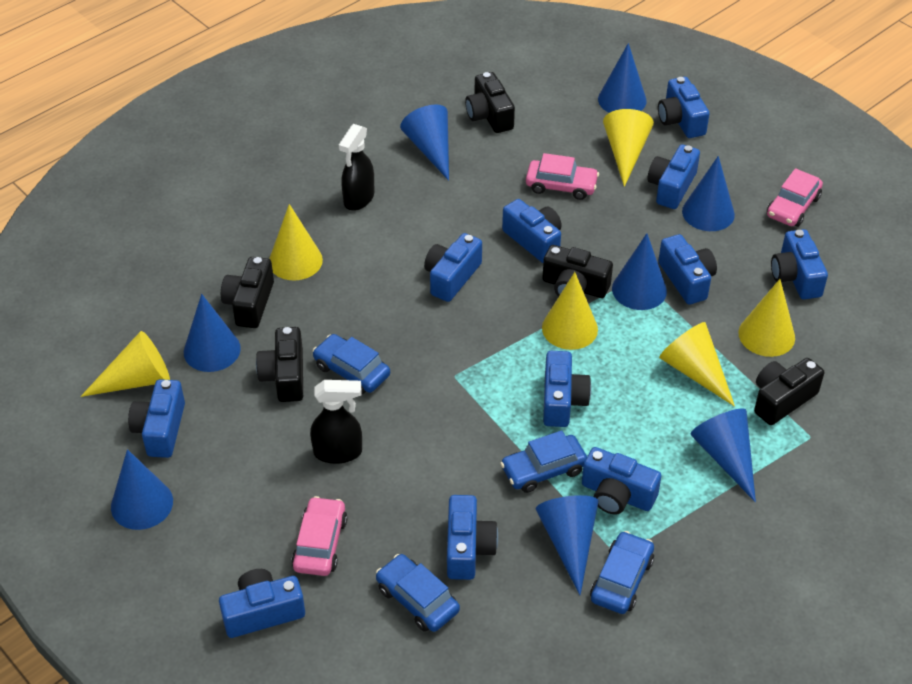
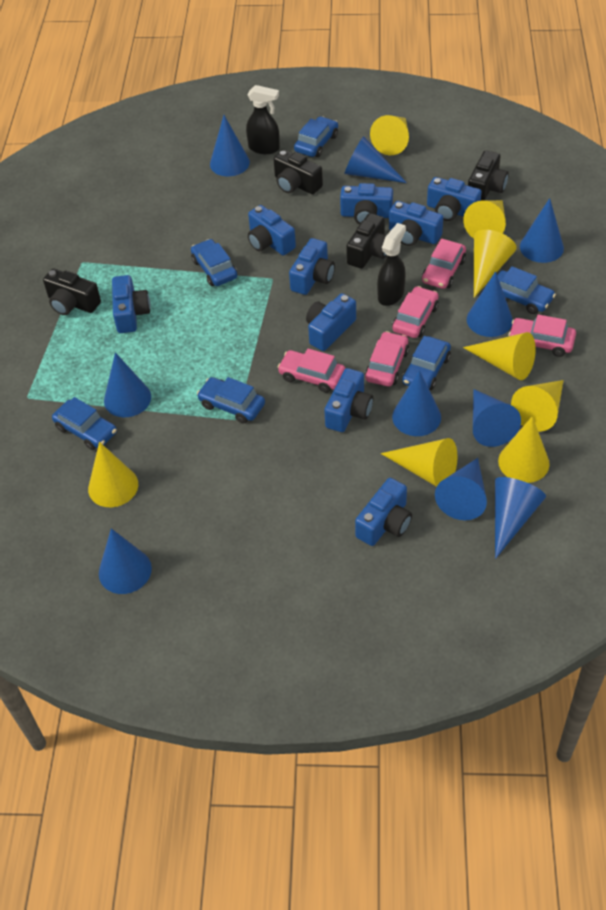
black camera: [221,257,274,328] [256,327,303,402] [465,72,515,133] [542,245,613,298] [754,358,824,425] = 5 -> [43,268,101,315] [274,150,323,194] [346,213,387,269] [468,150,509,201] = 4
blue camera: [128,379,185,458] [219,569,305,638] [424,233,482,302] [447,495,498,580] [502,199,562,263] [543,351,591,427] [582,447,662,515] [647,144,700,209] [658,77,710,138] [658,234,717,305] [771,229,828,299] = 11 -> [112,275,150,333] [248,205,296,255] [289,238,335,295] [306,293,356,351] [324,368,373,432] [340,183,393,225] [355,478,412,546] [389,201,443,246] [427,177,482,221] = 9
blue car: [313,334,390,394] [376,554,460,632] [500,430,587,493] [590,531,654,614] = 4 -> [52,397,117,450] [191,239,237,286] [197,377,265,423] [294,116,338,157] [402,336,451,390] [497,266,556,314] = 6
blue cone: [111,449,173,530] [184,294,241,372] [400,105,449,181] [536,495,598,595] [598,43,647,113] [612,233,667,310] [682,156,735,231] [690,408,756,502] = 8 -> [99,528,152,594] [104,352,151,417] [210,115,250,176] [345,136,407,183] [392,370,441,436] [435,458,487,520] [467,271,513,337] [473,389,521,447] [495,477,546,559] [520,198,564,263] = 10
pink car: [292,496,347,576] [526,153,599,200] [767,168,823,227] = 3 -> [278,349,346,393] [365,331,409,386] [392,286,439,338] [422,238,466,289] [508,315,576,357] = 5
yellow cone: [81,331,170,397] [269,204,323,280] [542,272,598,350] [603,109,654,187] [659,322,735,407] [738,279,795,357] = 6 -> [88,442,138,507] [370,115,409,155] [381,438,457,487] [463,200,506,239] [463,332,536,380] [474,230,517,298] [498,416,550,483] [511,380,563,432] = 8

